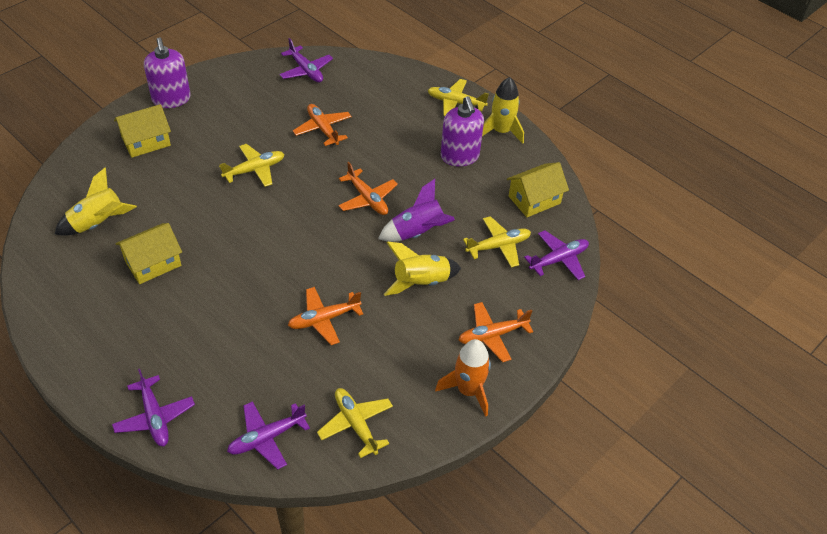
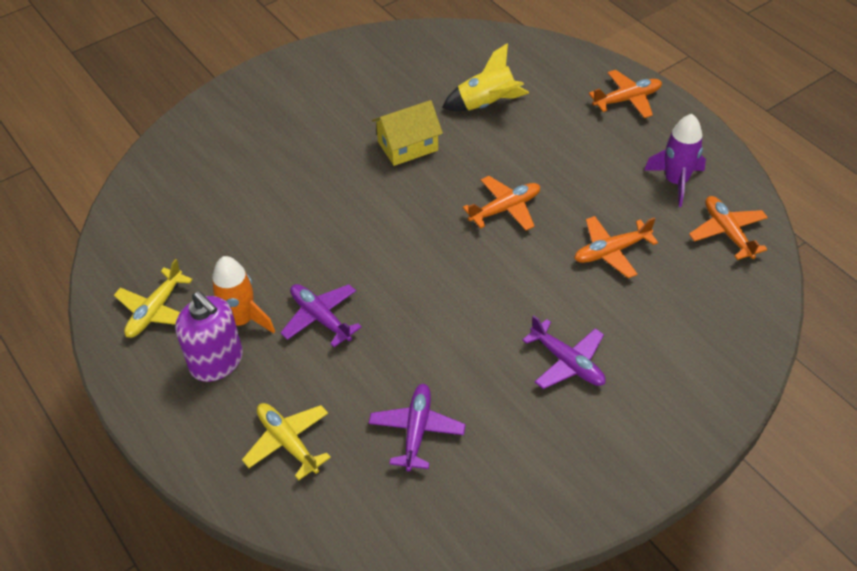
purple plane: [112,369,195,446] [227,401,310,470] [280,38,333,83] [524,230,589,280] = 4 -> [280,284,362,347] [369,384,466,472] [522,315,606,389] = 3
purple soap dispenser: [144,38,191,108] [441,96,484,167] = 2 -> [175,291,243,382] = 1
yellow house: [114,104,171,158] [116,223,182,284] [507,162,569,217] = 3 -> [372,100,443,166] = 1
yellow plane: [219,144,284,187] [317,388,393,458] [428,79,489,116] [463,216,531,268] = 4 -> [114,259,193,338] [242,403,331,480] = 2
yellow rocket: [55,167,137,236] [384,242,461,296] [482,77,524,144] = 3 -> [442,43,529,111] = 1

